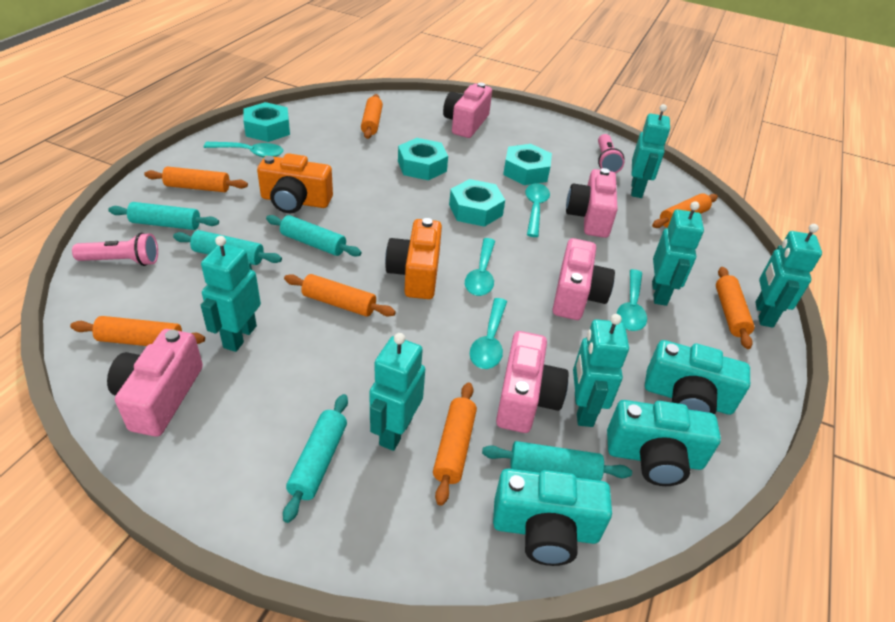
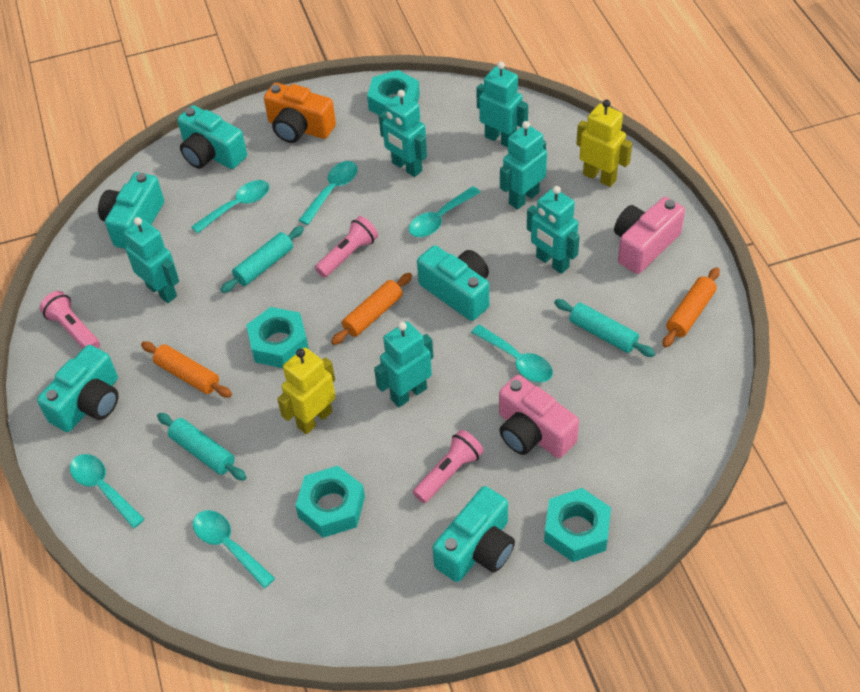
orange camera: [257,153,333,213] [385,218,442,299] = 2 -> [264,83,336,143] = 1
orange rolling pin: [70,316,205,346] [144,166,248,192] [284,274,396,317] [361,94,383,139] [433,382,477,506] [652,193,718,228] [716,267,754,349] = 7 -> [141,341,232,398] [331,273,412,345] [663,267,720,348] = 3
pink camera: [107,329,203,437] [443,83,492,138] [496,331,569,433] [553,238,615,320] [566,168,618,238] = 5 -> [499,375,579,458] [614,197,685,274] = 2
pink flashlight: [72,232,158,266] [598,134,624,173] = 2 -> [40,291,100,348] [315,216,378,278] [413,430,484,503] = 3
turquoise camera: [493,469,612,566] [607,400,721,486] [645,340,750,415] = 3 -> [37,345,119,432] [98,172,164,249] [177,105,247,169] [417,245,489,321] [433,486,515,582] = 5
turquoise rolling pin: [108,202,219,230] [173,230,282,265] [266,215,362,256] [283,394,348,523] [482,441,632,481] = 5 -> [157,413,246,481] [221,226,304,293] [554,299,655,357] = 3
turquoise spoon: [204,142,283,158] [465,238,495,296] [470,298,507,369] [525,183,550,237] [617,269,647,331] = 5 -> [70,454,145,528] [191,180,269,234] [193,510,275,588] [299,161,358,225] [409,186,481,237] [471,325,553,382] = 6
yellow robot: none = 0 -> [277,348,336,434] [576,100,632,187] = 2

